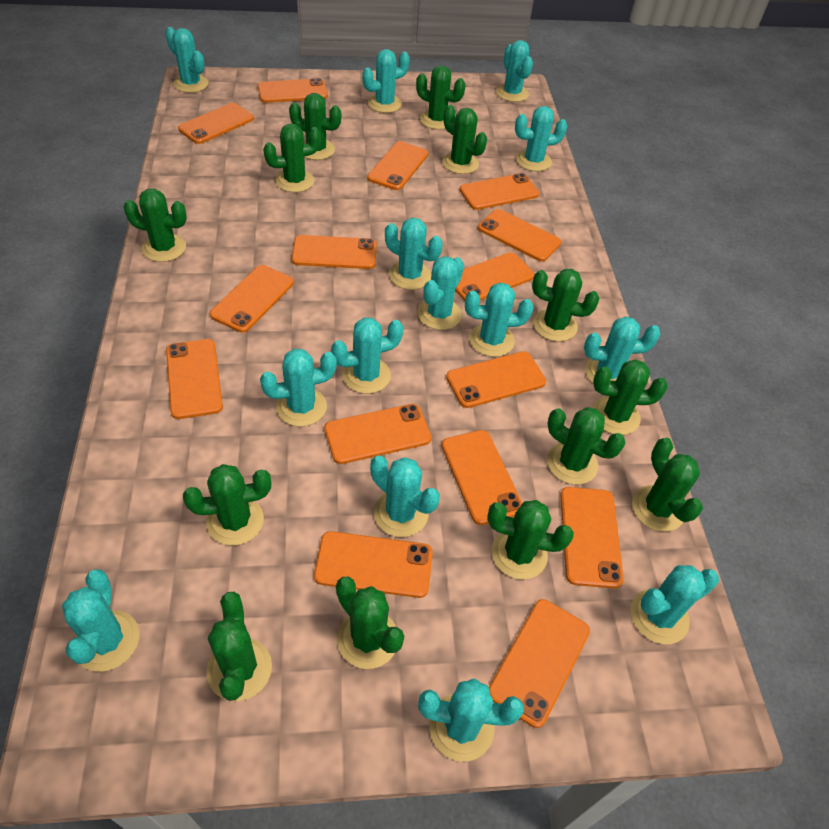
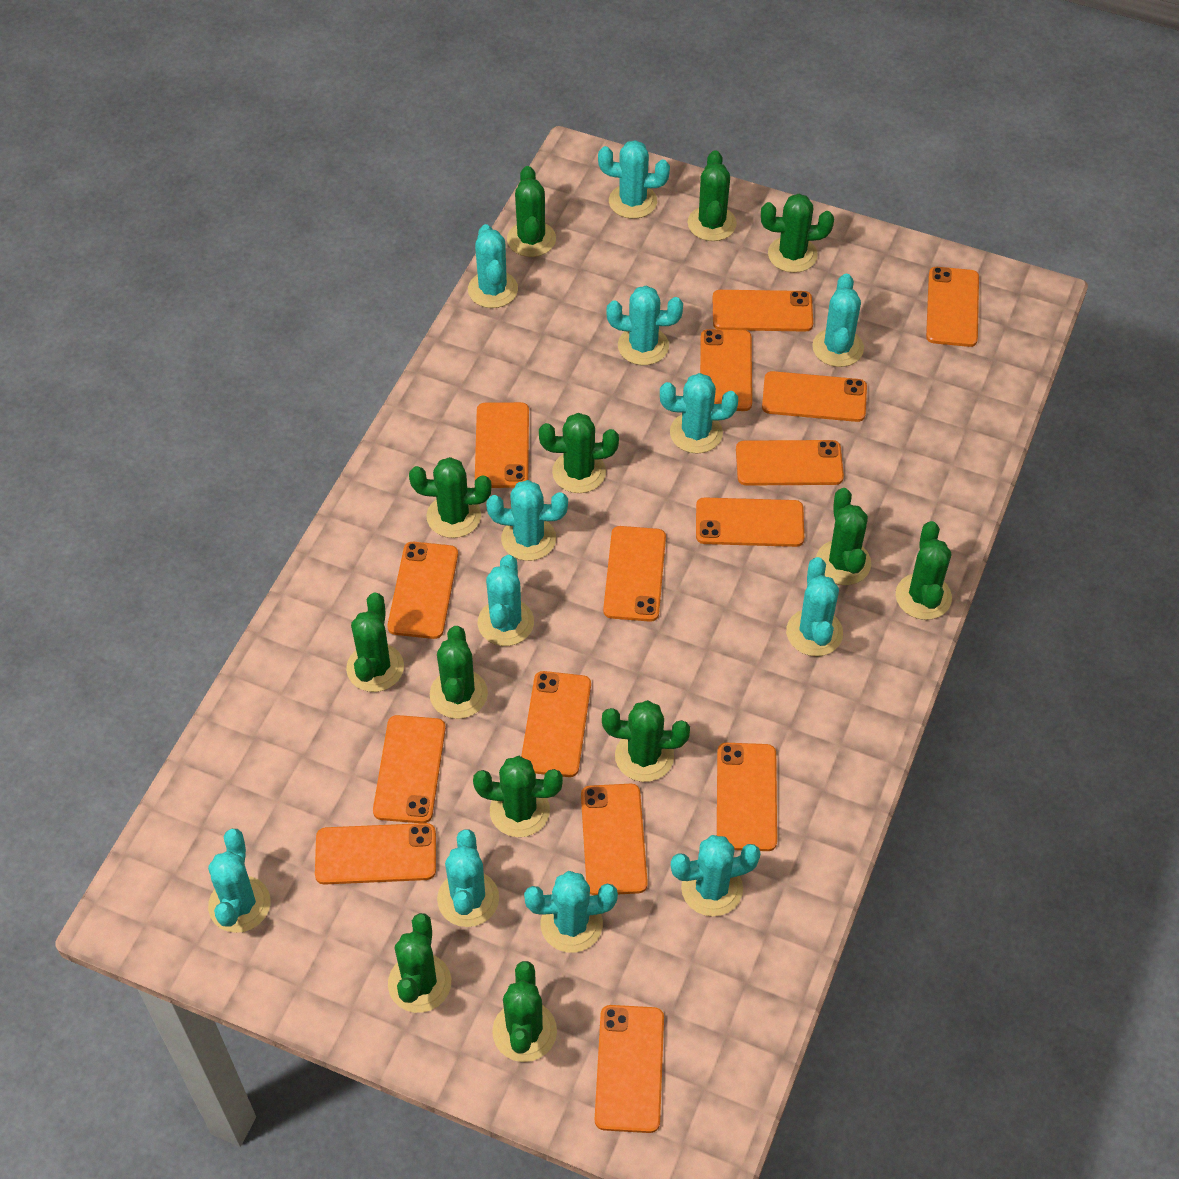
turquoise cactus: [62,569,139,672] [165,27,209,93] [260,349,337,427] [331,317,404,394] [362,49,410,113] [370,455,440,537] [385,218,443,290] [417,256,464,330] [418,678,524,762] [465,283,534,357] [496,40,533,102] [515,106,567,171] [584,316,661,383] [631,565,719,644] = 14 -> [208,829,270,933] [437,829,499,927] [468,224,518,308] [478,555,534,646] [486,480,568,561] [524,871,618,953] [598,140,670,219] [606,286,683,365] [660,373,738,453] [671,835,761,916] [786,557,843,656] [812,274,864,367] = 12

